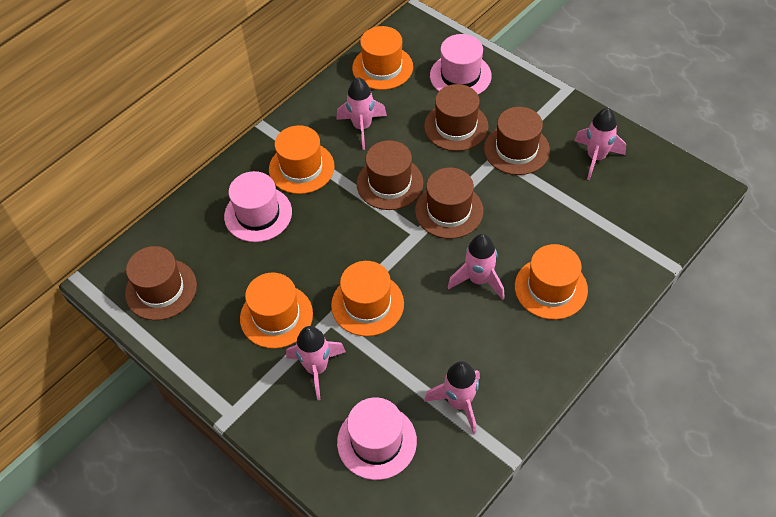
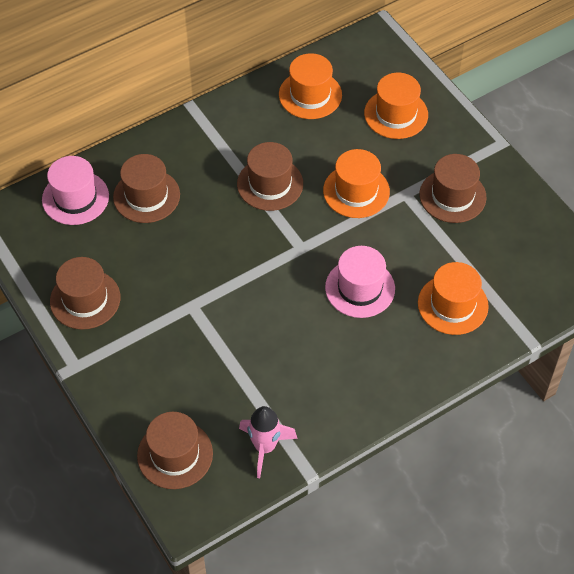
orange hat: [240,273,313,349] [269,125,335,194] [331,261,404,336] [352,26,413,90] [515,244,588,320] = 5 -> [279,53,342,119] [323,149,390,218] [364,73,428,139] [418,262,489,335] = 4
pink hat: [224,171,292,242] [337,397,417,480] [430,34,492,94] = 3 -> [42,156,109,225] [325,246,395,318] = 2
pink rocket: [286,326,346,400] [336,77,387,150] [424,361,480,434] [448,234,505,300] [574,108,626,180] = 5 -> [239,406,298,478] = 1

